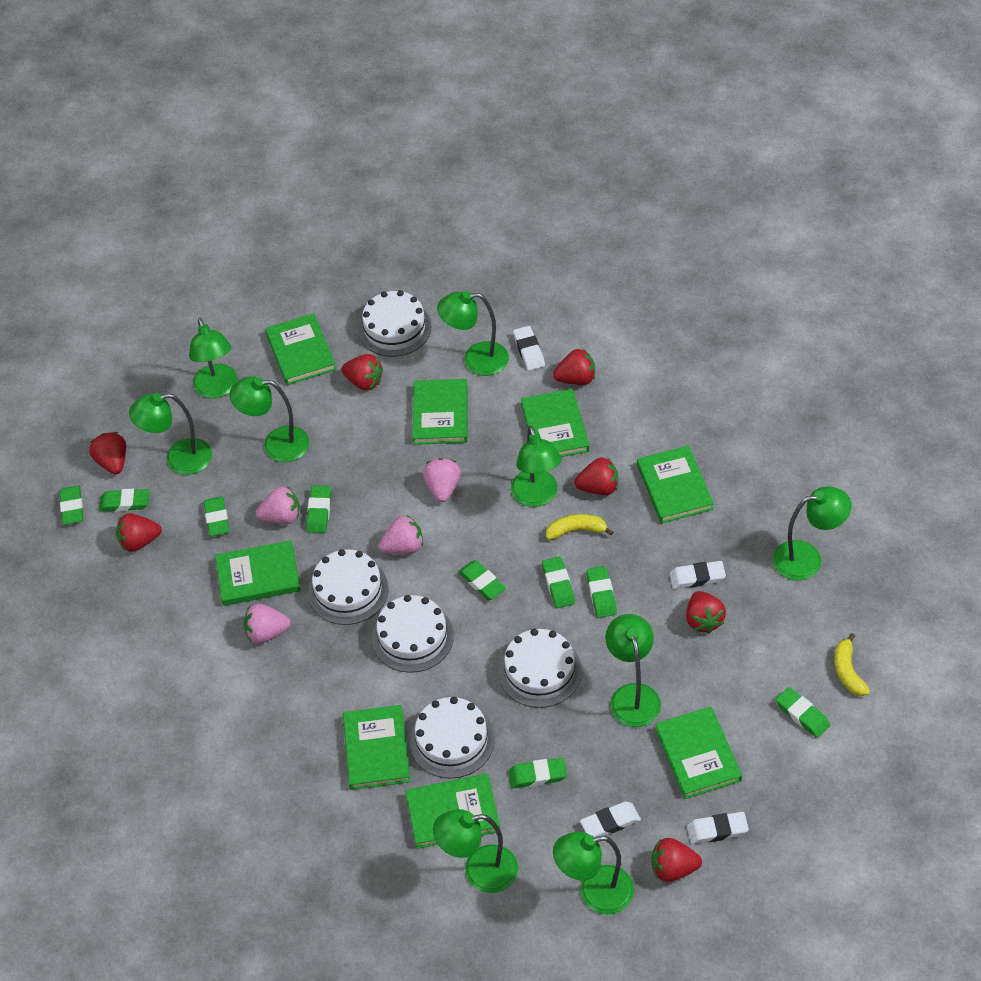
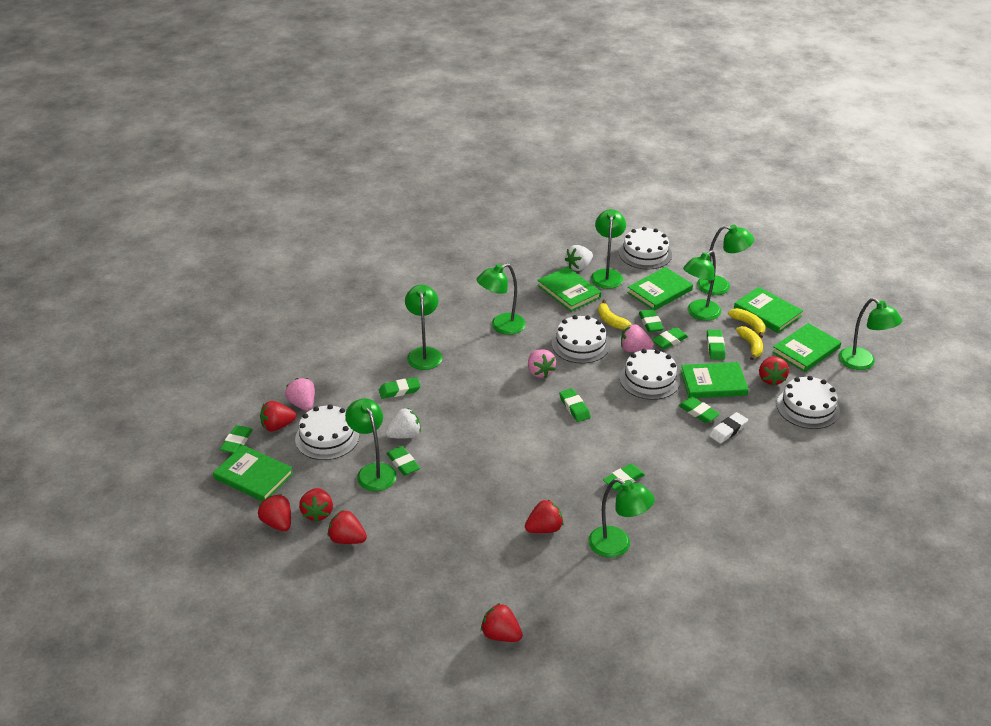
green book: [215,540,301,606] [265,313,336,385] [343,705,410,790] [405,773,501,849] [413,379,467,445] [521,389,590,457] [637,446,714,523] [655,707,742,799] = 8 -> [213,445,293,502] [537,267,601,312] [627,267,693,310] [681,362,749,398] [734,287,803,333] [772,323,841,372] = 6
green lamp: [129,393,212,475] [189,318,237,398] [229,376,309,462] [433,809,518,893] [437,291,509,376] [511,426,561,507] [553,832,634,914] [605,614,661,727] [773,486,851,581] = 9 -> [345,398,397,491] [405,285,442,370] [477,263,526,335] [588,478,655,558] [591,209,626,289] [683,250,721,321] [697,225,754,295] [839,298,902,370] = 8
pink strawberry: [244,604,291,644] [256,486,300,524] [379,515,423,554] [423,458,461,502] = 4 -> [285,378,315,411] [528,349,556,378] [621,324,654,352] = 3
white eraser: [513,326,545,370] [580,801,641,838] [669,561,726,589] [687,812,749,844] = 4 -> [709,412,748,444] = 1
white strawberry: none = 0 -> [385,408,421,439] [565,245,593,271] = 2
yellow banana: [546,514,614,540] [834,633,870,696] = 2 -> [598,300,632,330] [728,308,765,338] [736,326,763,360] = 3

